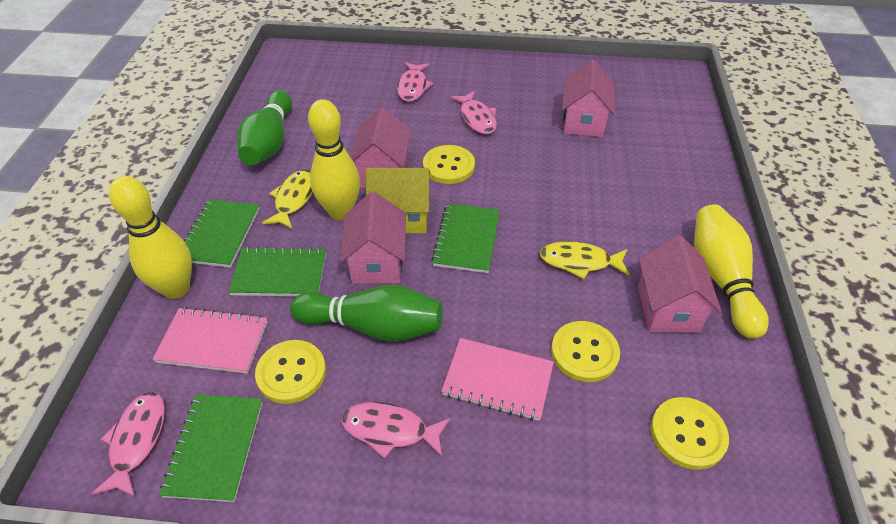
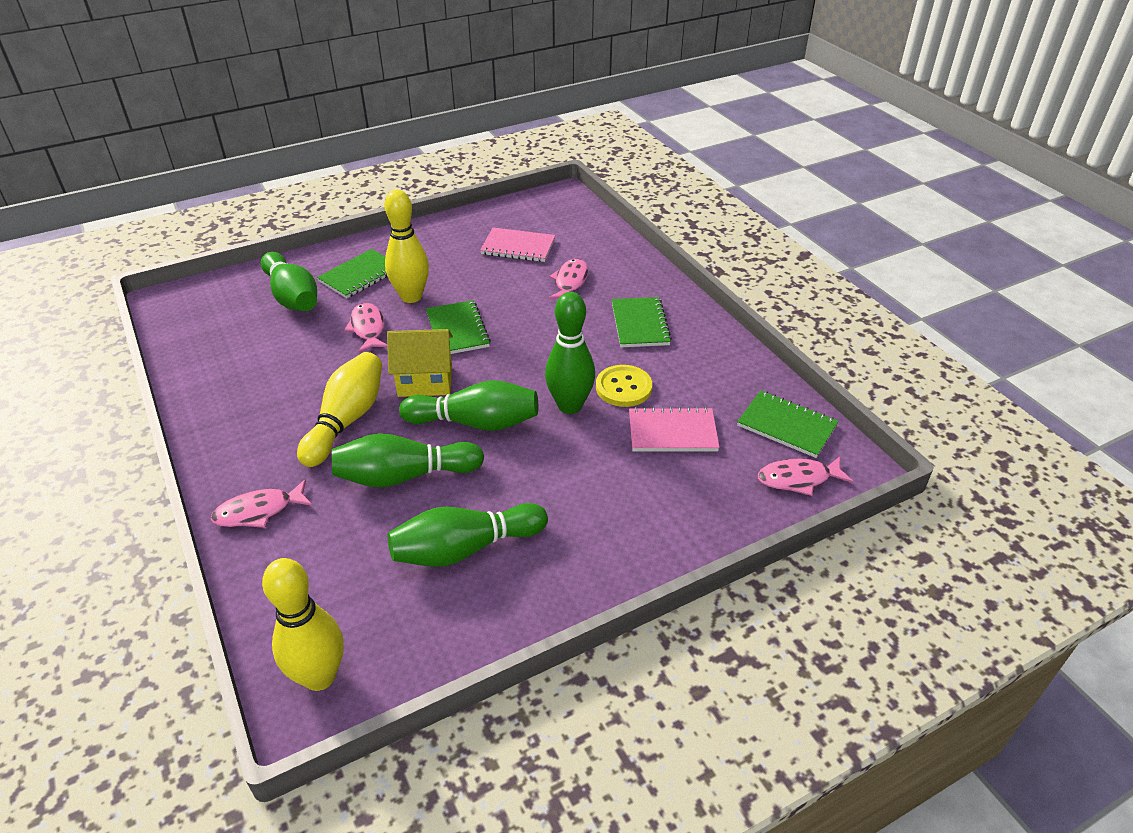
green bowling pin: [237,90,292,165] [290,285,443,342] = 2 -> [261,252,317,311] [332,433,484,488] [388,503,548,567] [399,380,538,431] [545,292,595,414] = 5
pink house: [340,192,406,284] [350,107,411,188] [562,59,615,137] [638,236,721,333] = 4 -> none = 0
yellow button: [255,340,326,404] [423,145,475,184] [551,321,620,382] [651,397,729,470] = 4 -> [596,365,652,407] = 1
yellow fish: [262,170,313,229] [540,241,629,279] = 2 -> none = 0

